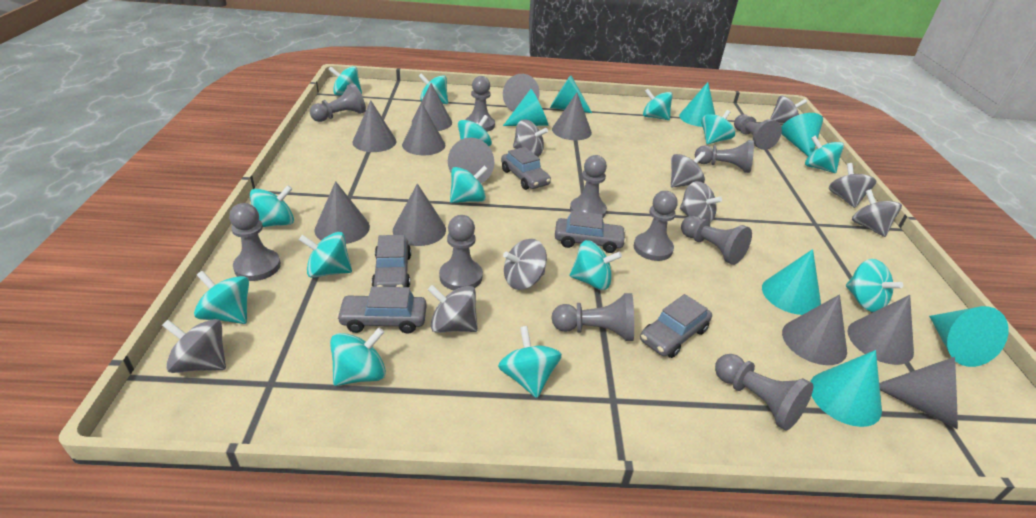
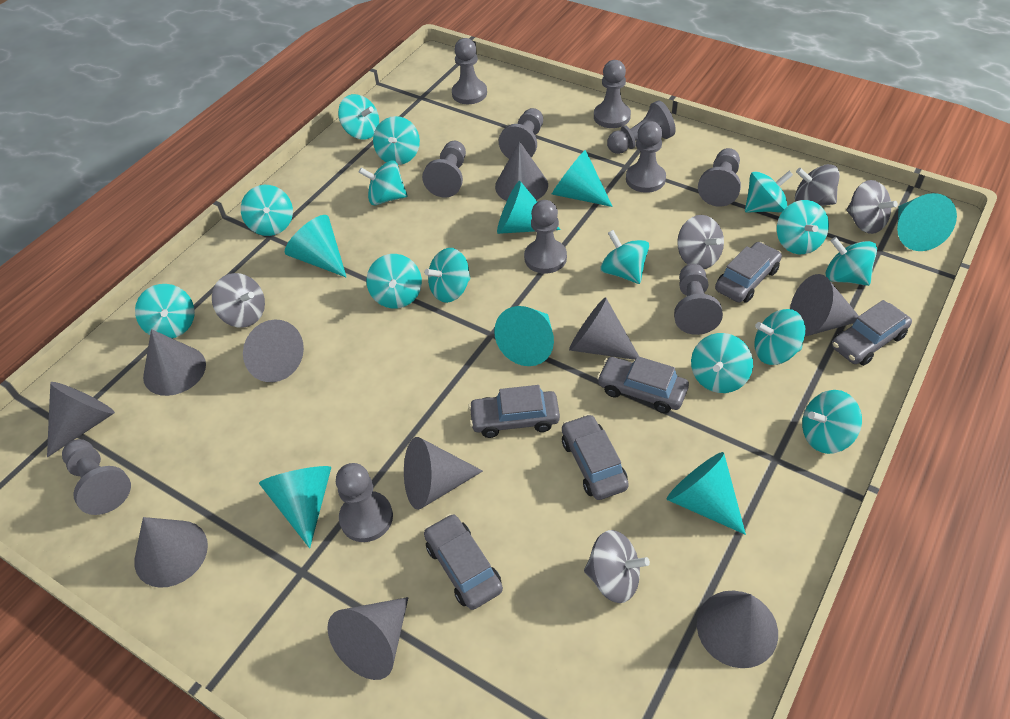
grey car: [337,287,427,334] [372,235,411,287] [501,147,551,190] [555,211,626,253] [640,294,712,358] = 5 -> [424,514,503,610] [468,385,560,438] [562,414,629,500] [597,356,689,413] [715,242,782,303] [832,300,912,366] = 6
grey cone: [314,181,370,244] [352,100,396,152] [393,183,446,246] [402,104,445,155] [412,83,452,131] [448,138,494,183] [503,74,539,112] [552,93,592,140] [782,294,847,365] [847,295,914,365] [879,357,958,429] = 11 -> [47,382,115,457] [134,517,208,588] [143,329,206,396] [243,319,304,382] [327,597,409,680] [404,437,483,510] [495,141,548,201] [569,297,639,360] [697,591,778,668] [790,274,859,336] = 10
grey spinning top: [162,319,226,373] [428,285,478,333] [503,239,547,290] [513,119,548,157] [671,152,705,188] [680,181,722,223] [770,95,807,124] [829,163,876,208] [852,189,902,237] = 9 -> [212,273,265,328] [584,530,650,603] [677,215,724,269] [795,164,840,206] [847,180,898,234] = 5

